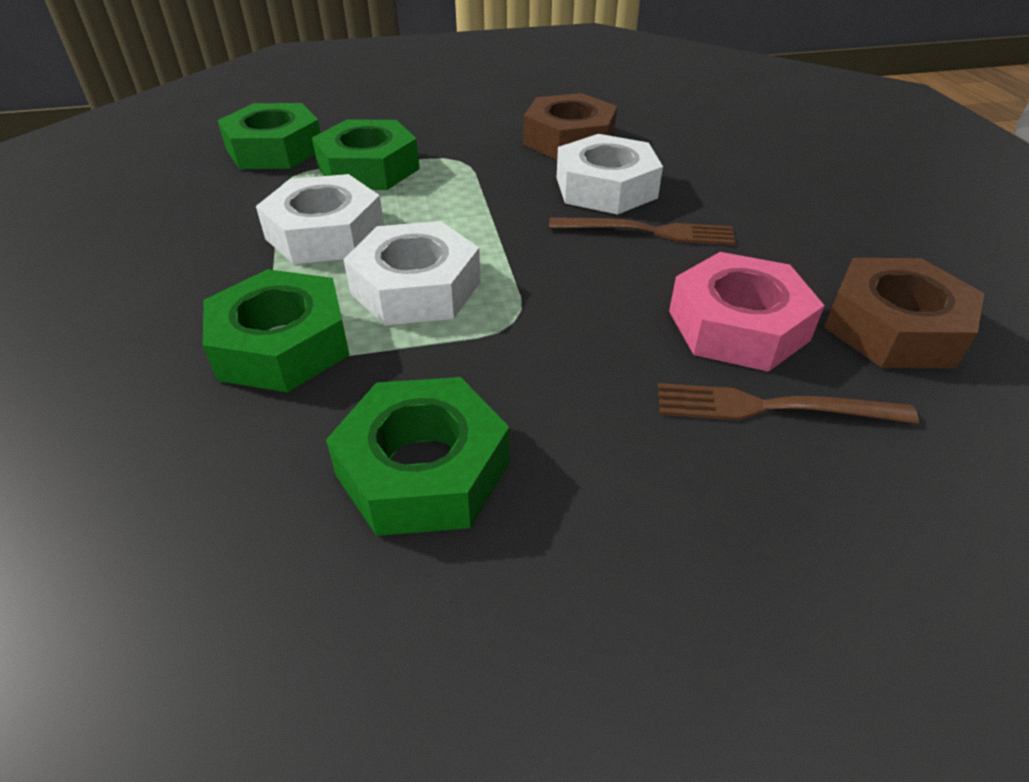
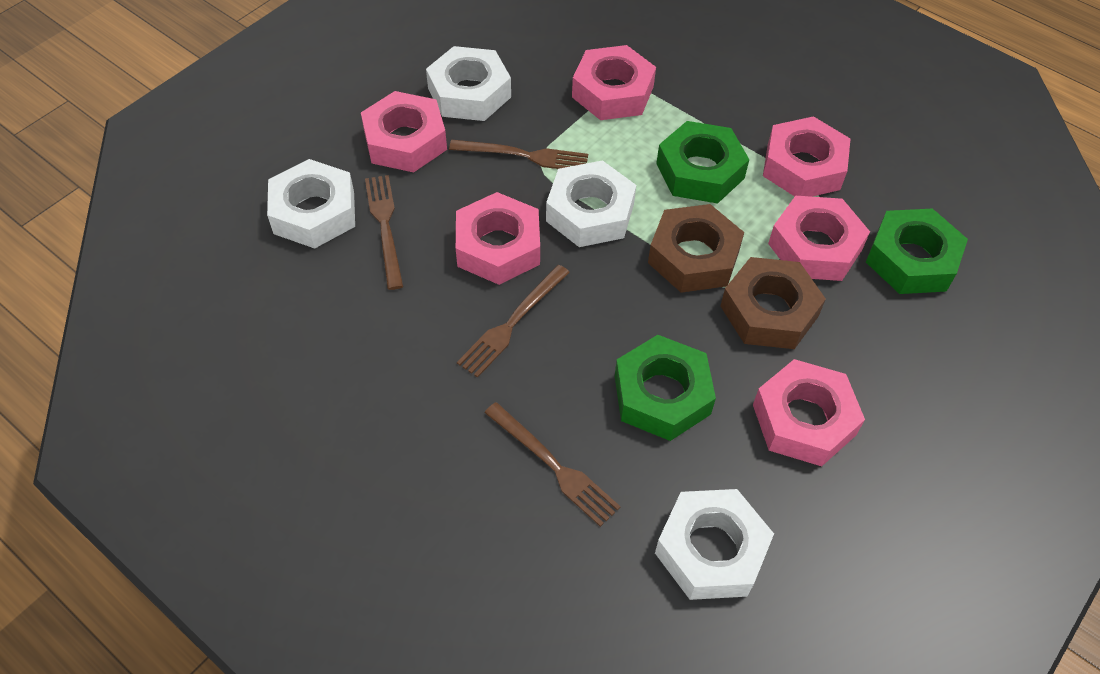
brown fork: [549,217,736,245] [658,383,919,424] = 2 -> [365,175,403,290] [449,140,588,169] [457,265,570,378] [484,402,621,527] = 4
green nut: [203,269,350,392] [217,103,321,169] [312,119,420,190] [326,377,510,536] = 4 -> [615,335,716,441] [656,121,749,204] [866,208,968,294] = 3
pink nut: [669,252,825,372] = 1 -> [361,91,447,172] [456,192,540,285] [572,45,656,120] [753,359,865,466] [763,116,850,197] [768,196,870,281] = 6
white nut: [256,174,384,264] [343,221,481,325] [557,134,663,215] = 3 -> [267,159,355,249] [426,46,511,121] [546,160,636,247] [655,489,774,600] = 4

